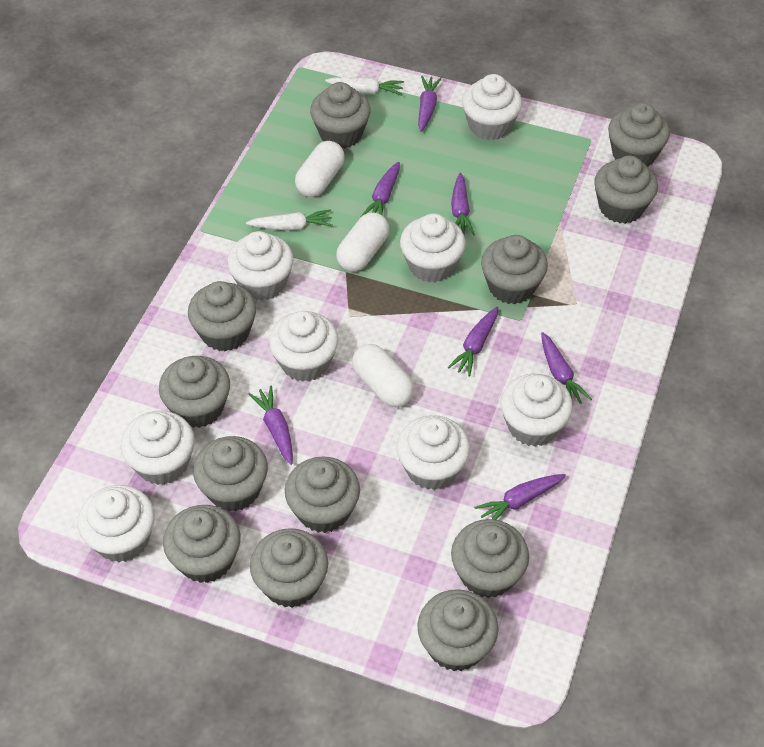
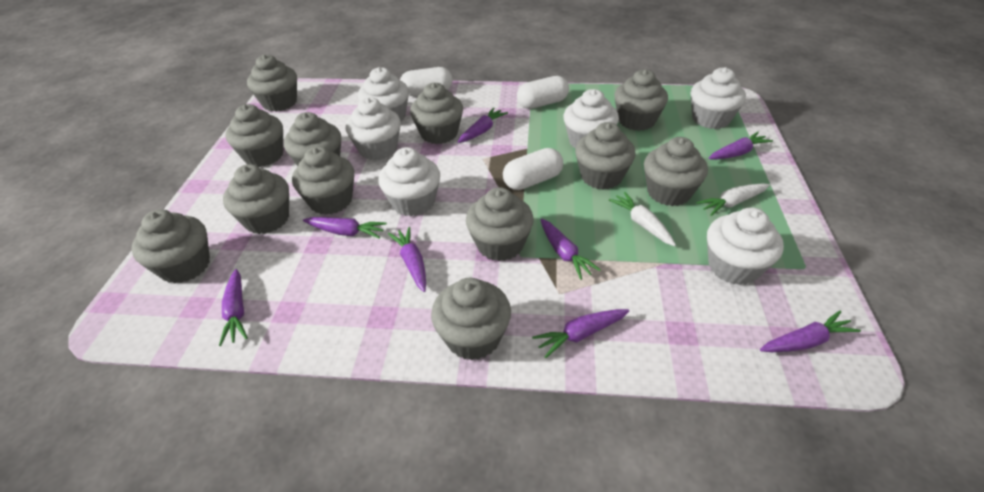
purple carrot: [248,386,293,465] [361,162,400,217] [418,76,442,132] [448,307,498,376] [451,173,475,236] [474,474,566,520] [541,332,592,404] = 7 -> [219,269,248,346] [303,217,387,238] [388,227,426,292] [458,108,508,143] [532,309,629,358] [540,218,601,280] [708,132,773,160] [760,311,861,352] = 8
white cupcake: [78,485,155,562] [121,411,195,485] [227,231,294,301] [269,311,338,382] [396,415,470,490] [400,213,466,282] [462,74,522,140] [501,374,573,446] = 8 -> [346,97,401,160] [358,67,409,122] [378,147,440,216] [563,89,619,148] [691,67,746,129] [707,207,784,285] = 6

